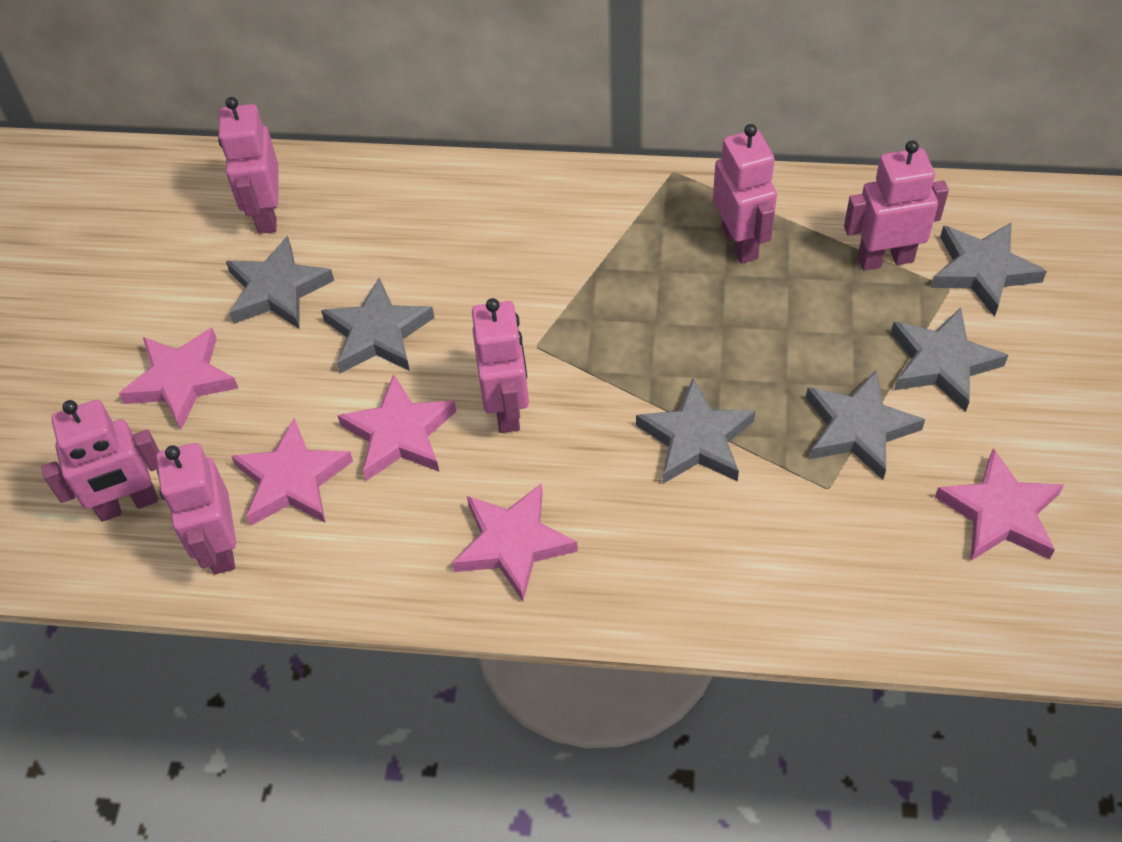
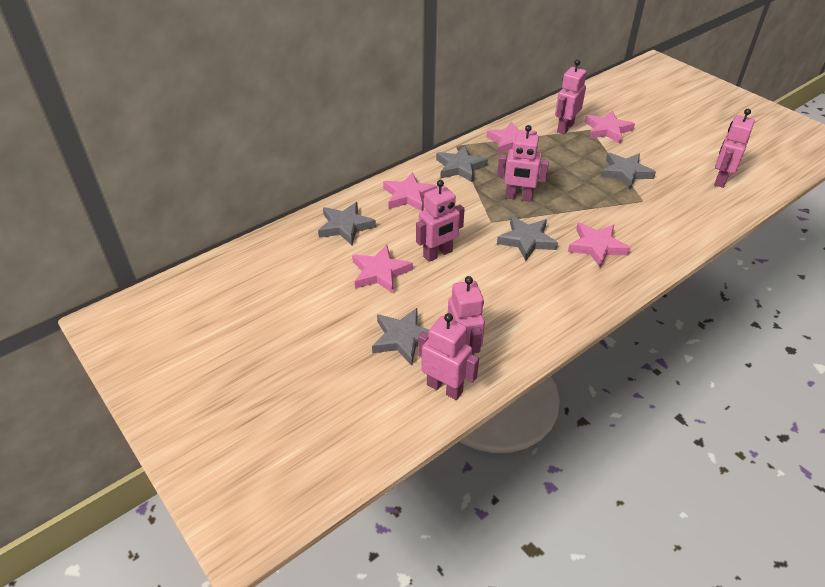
grey star: [226,235,334,329] [321,278,435,373] [636,378,756,484] [806,371,925,480] [891,307,1008,412] [931,223,1047,317] = 6 -> [318,202,376,245] [372,308,429,366] [436,146,488,182] [497,216,558,261] [600,153,656,189] = 5

